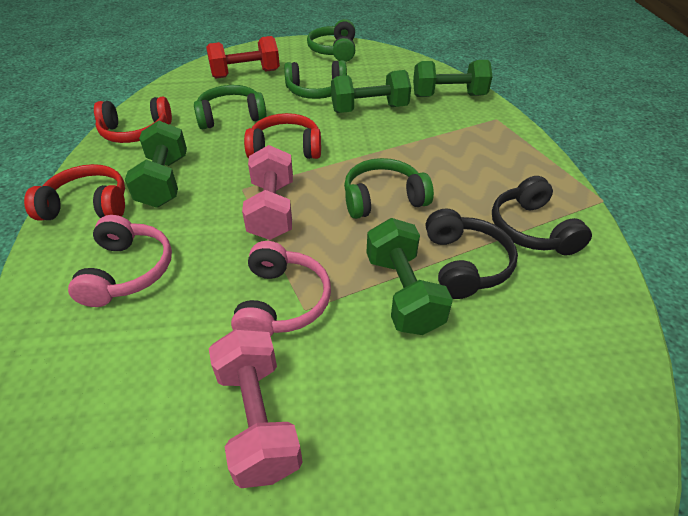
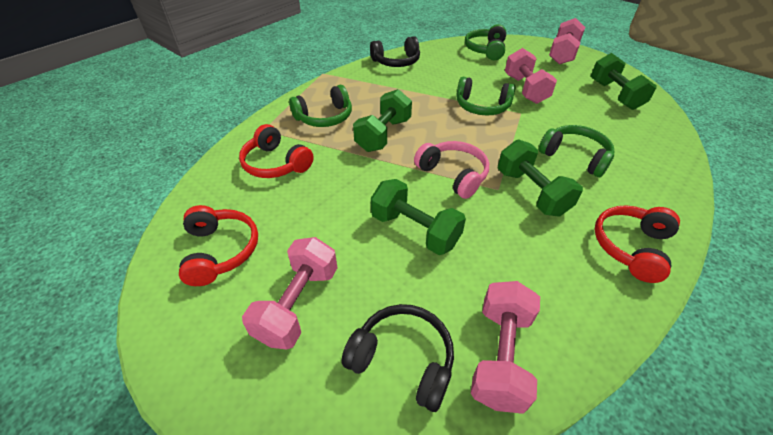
pink dumbbell: [209,328,303,488] [242,145,293,240] = 2 -> [242,237,338,350] [471,281,540,414] [505,48,557,104] [549,18,585,64] = 4
pink headphones: [68,215,172,307] [231,241,331,337] = 2 -> [414,141,489,199] = 1
red dumbbell: [206,36,280,78] = 1 -> none = 0

